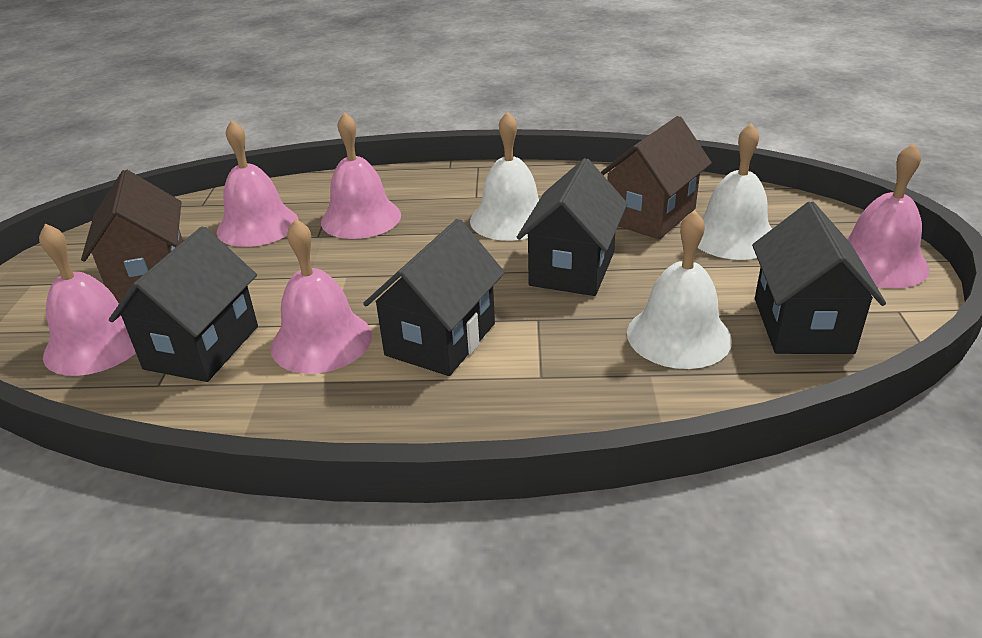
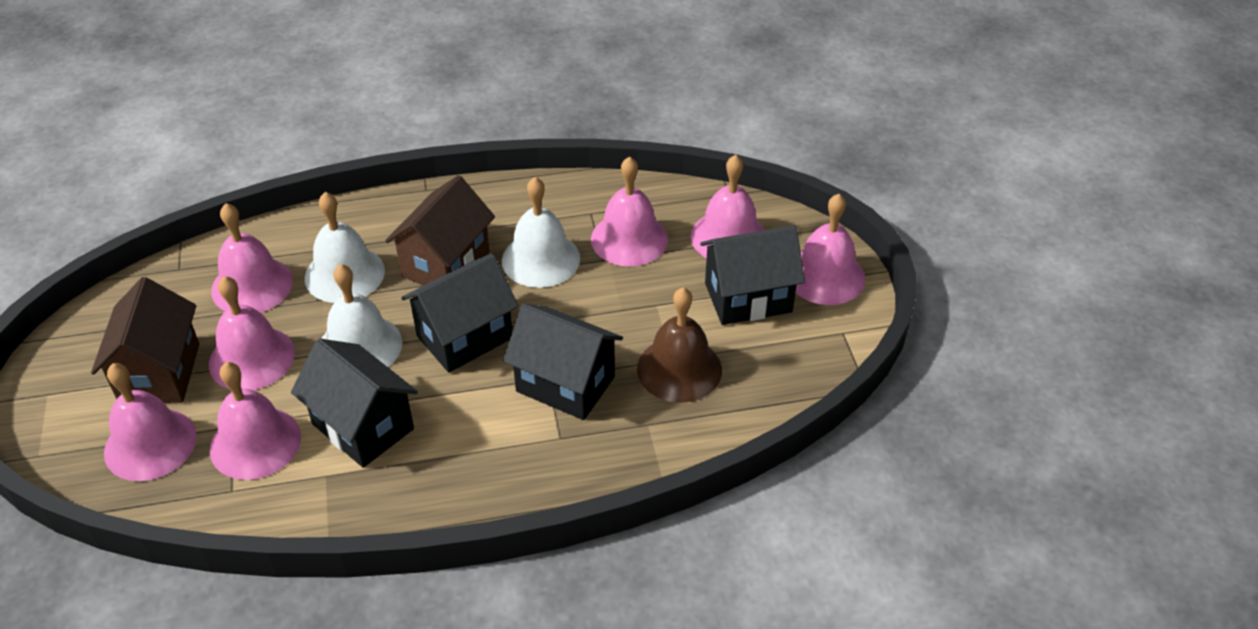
brown bell: none = 0 -> [637,287,722,403] = 1
pink bell: [39,223,136,376] [216,120,299,247] [270,219,372,374] [321,112,401,239] [846,143,930,288] = 5 -> [104,363,197,481] [209,276,295,390] [210,362,301,480] [211,203,293,313] [591,156,668,266] [690,155,765,259] [796,194,865,305] = 7

